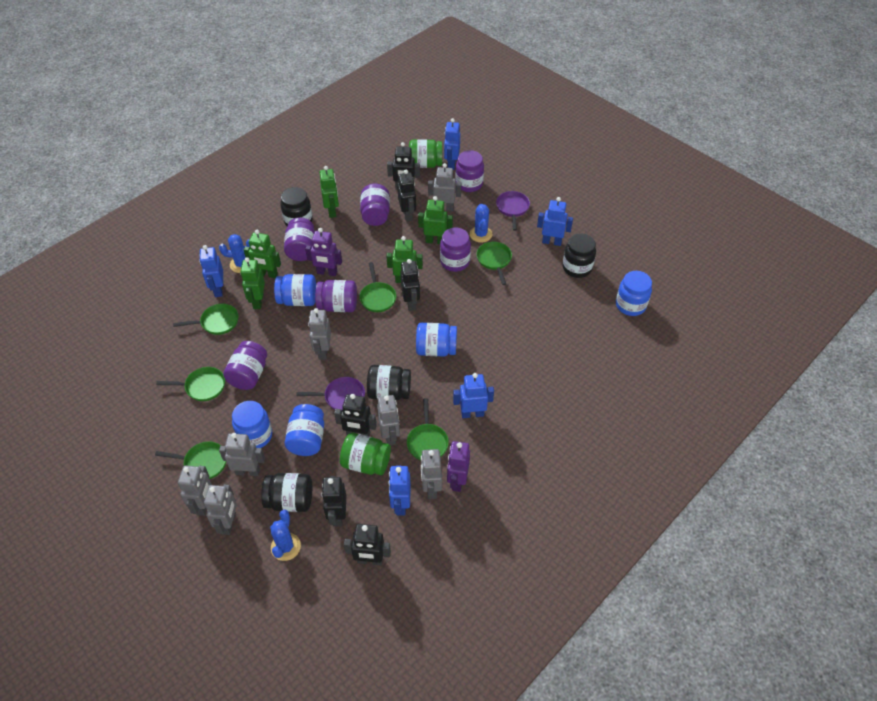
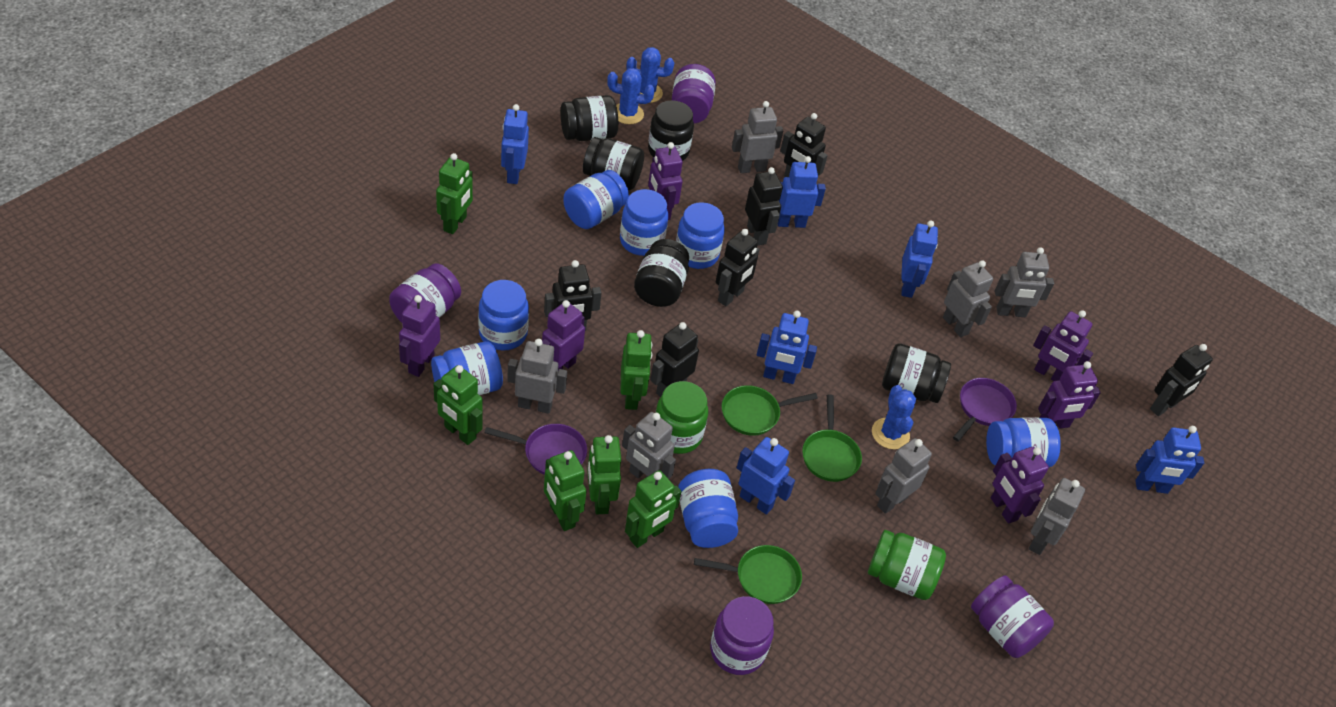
black jar: [261,473,312,512] [280,187,313,227] [367,365,411,401] [563,233,596,278] = 4 -> [561,95,618,141] [583,137,644,190] [634,239,689,307] [648,100,694,161] [882,343,951,403] = 5
blue jar: [232,401,272,448] [274,274,316,306] [285,404,324,456] [416,323,457,356] [616,271,652,316] = 5 -> [431,341,503,395] [478,280,529,350] [563,170,629,229] [620,189,668,256] [676,202,725,269] [678,469,738,548] [986,417,1061,467] = 7
blue robot: [199,245,223,297] [388,465,411,515] [444,118,460,170] [453,373,494,418] [537,197,573,246] = 5 -> [501,104,529,184] [737,437,795,515] [757,311,817,384] [778,156,826,228] [901,221,938,298] [1135,426,1204,494] = 6
green pan: [155,441,226,479] [156,367,225,401] [173,304,238,335] [359,262,396,312] [407,398,449,460] [476,242,512,285] = 6 -> [694,545,802,604] [722,385,818,436] [802,394,862,482] = 3
green robot: [240,257,265,309] [244,230,281,278] [320,166,339,218] [386,236,423,283] [418,196,453,244] = 5 -> [434,365,483,445] [436,153,473,234] [544,450,586,531] [587,435,621,514] [620,330,652,410] [625,470,682,548] = 6
purple jar: [223,341,267,390] [284,217,315,261] [315,280,357,312] [360,184,390,226] [440,228,471,272] [455,150,484,192] = 6 -> [389,263,461,323] [672,64,716,123] [710,596,774,675] [971,576,1054,658] = 4
purple robot: [305,228,342,276] [447,441,470,492] = 2 -> [399,295,440,377] [542,300,585,370] [648,142,683,220] [991,447,1049,524] [1033,310,1093,381] [1038,361,1101,428] = 6

